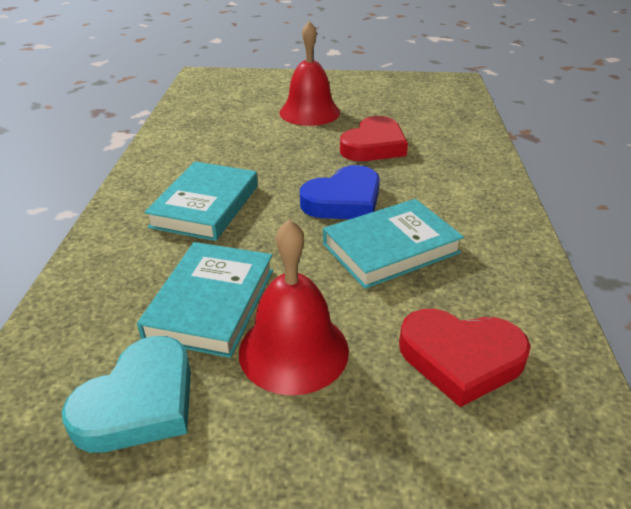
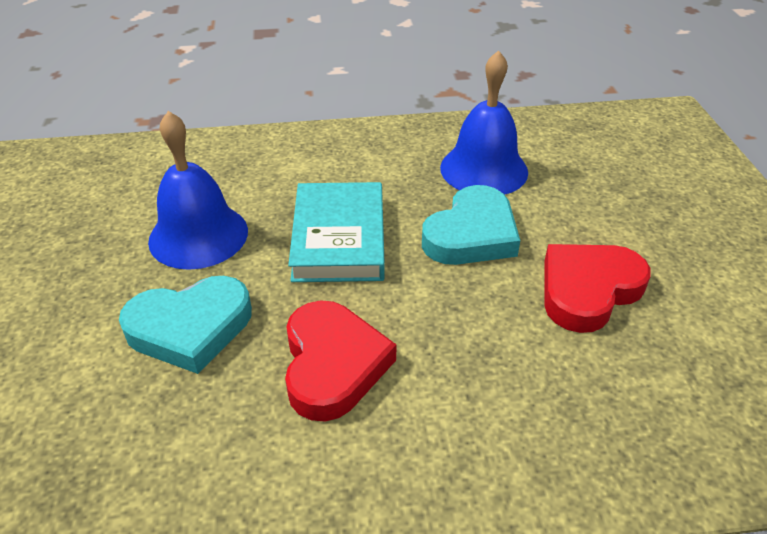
blue bell: none = 0 -> [148,111,248,270] [440,50,528,195] = 2
blue heart: [300,165,380,219] = 1 -> none = 0
red bell: [239,219,349,395] [279,21,340,126] = 2 -> none = 0
turquoise book: [137,242,273,358] [144,162,258,241] [323,199,464,289] = 3 -> [288,182,385,282] = 1
turquoise heart: [62,336,191,453] = 1 -> [119,276,252,374] [422,185,520,265] = 2

